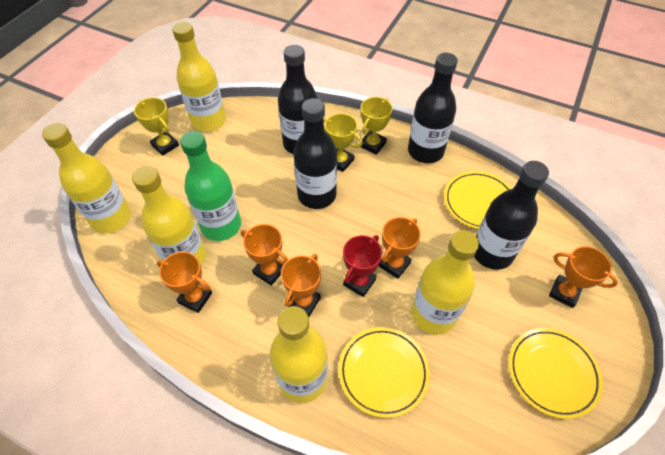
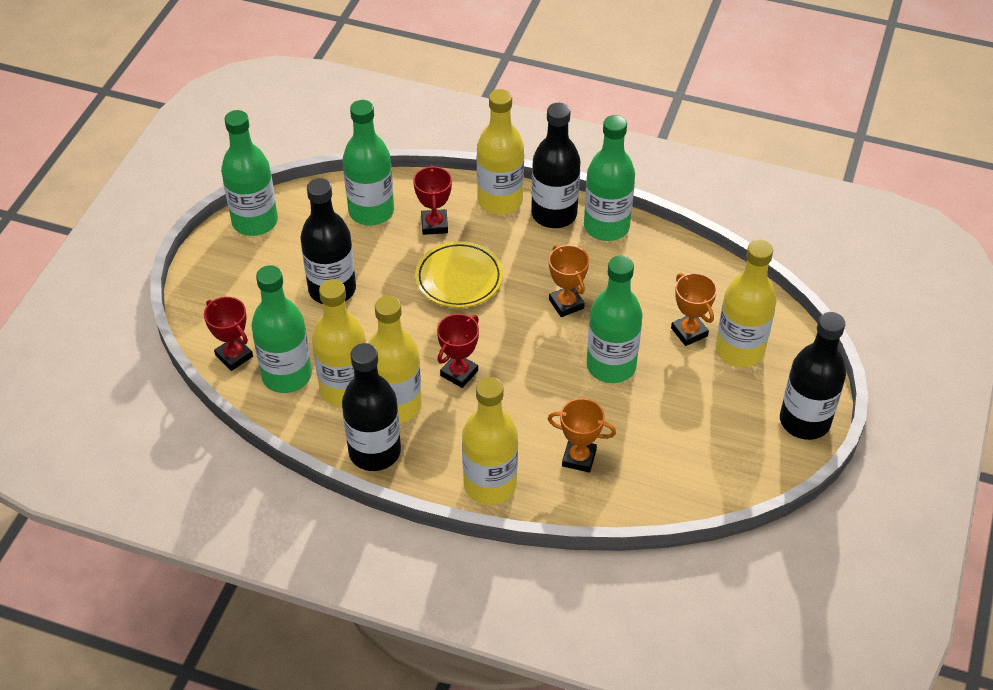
green bottle: [180,131,241,241] = 1 -> [221,110,278,236] [251,265,312,393] [343,100,394,225] [584,115,635,241] [587,256,643,383] = 5
orange trophy: [157,252,212,313] [241,224,288,286] [281,254,321,317] [379,217,421,279] [549,246,618,308] = 5 -> [548,398,616,473] [549,245,589,317] [671,273,717,346] = 3
red trophy: [343,235,382,297] = 1 -> [204,297,253,371] [413,165,452,235] [437,314,479,388] = 3
yellow plate: [339,327,430,418] [444,171,512,229] [509,328,603,419] = 3 -> [415,241,503,308] = 1
yellow trophy: [134,98,179,156] [323,113,363,172] [361,97,393,155] = 3 -> none = 0

